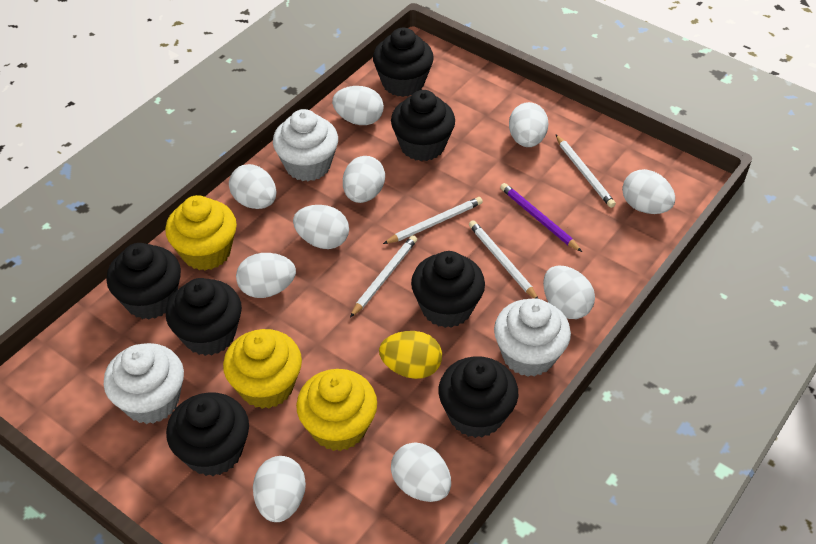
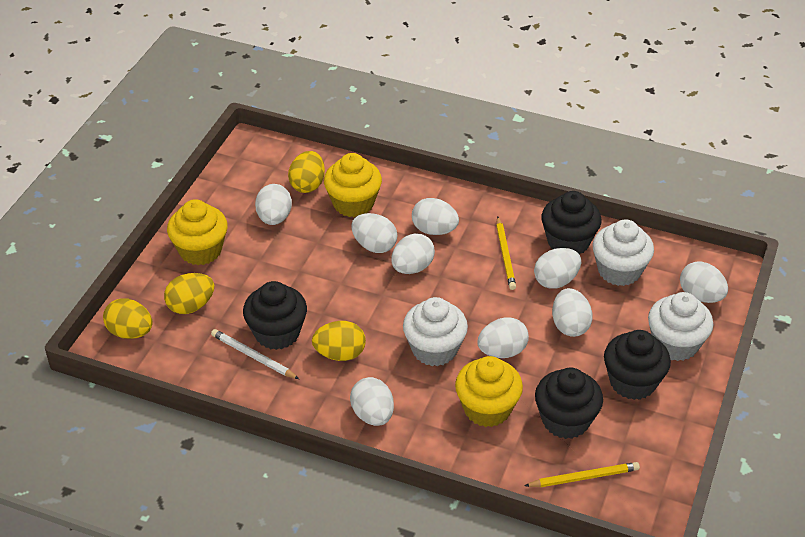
black cupcake: [106,243,181,319] [166,278,242,356] [166,392,249,476] [373,27,434,97] [391,90,455,161] [411,251,485,328] [438,356,518,438] = 7 -> [243,281,307,350] [535,368,603,439] [541,191,602,255] [604,330,671,400] = 4
purple pencil: [500,183,582,252] = 1 -> none = 0
white egg: [229,164,277,209] [236,253,296,298] [253,456,306,522] [293,205,349,249] [332,86,384,125] [343,156,385,203] [391,442,451,502] [509,102,548,147] [543,265,595,319] [622,169,675,214] = 10 -> [255,184,292,225] [350,377,394,426] [351,213,398,253] [391,233,435,274] [412,198,459,235] [477,318,529,358] [534,248,581,289] [552,288,593,337] [680,261,728,303] = 9
white pencil: [350,235,417,318] [383,197,483,244] [469,220,538,299] [555,134,616,208] = 4 -> [211,329,299,379] = 1
yellow egg: [379,331,442,379] = 1 -> [103,298,153,339] [164,273,215,314] [288,151,325,193] [312,321,366,361] = 4
yellow pencil: none = 0 -> [496,217,516,290] [524,462,640,487] = 2

